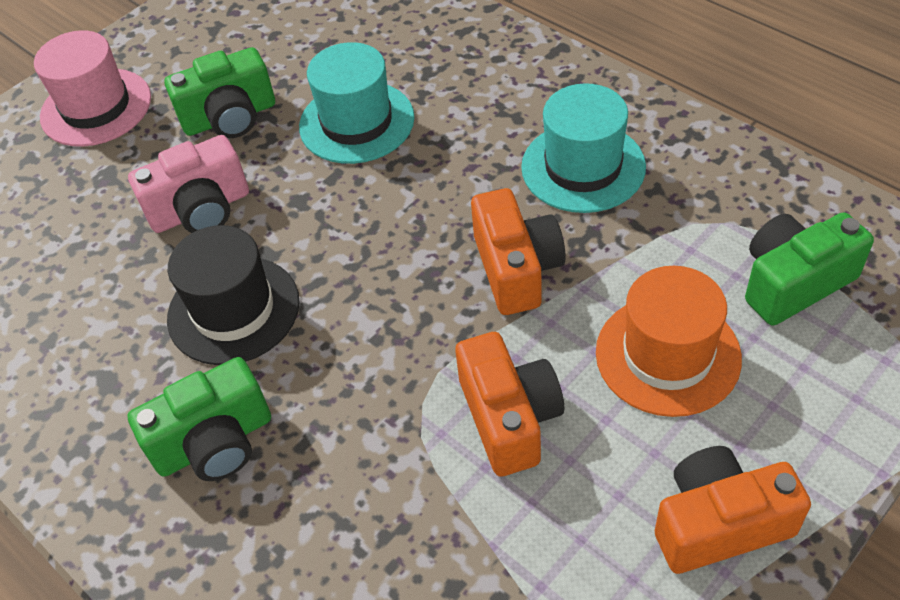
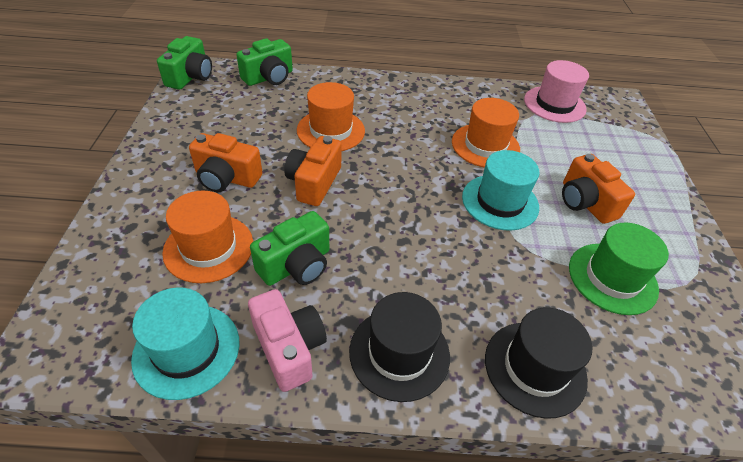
black hat: [167,225,300,365] = 1 -> [349,292,450,402] [485,308,592,419] = 2
green hat: none = 0 -> [569,223,669,315] = 1
orange hat: [596,266,742,417] = 1 -> [162,191,253,283] [297,82,365,151] [452,98,520,167] = 3

